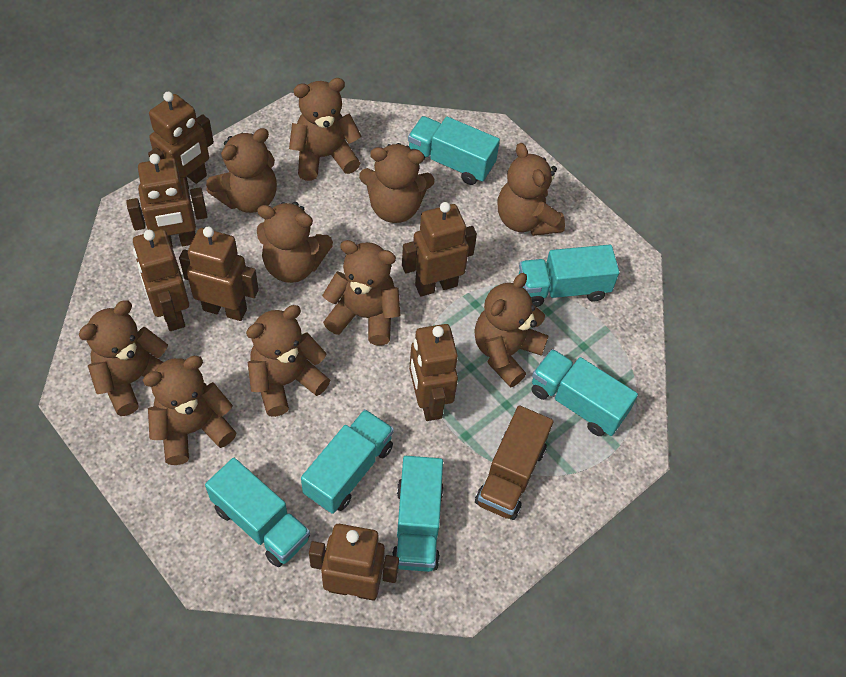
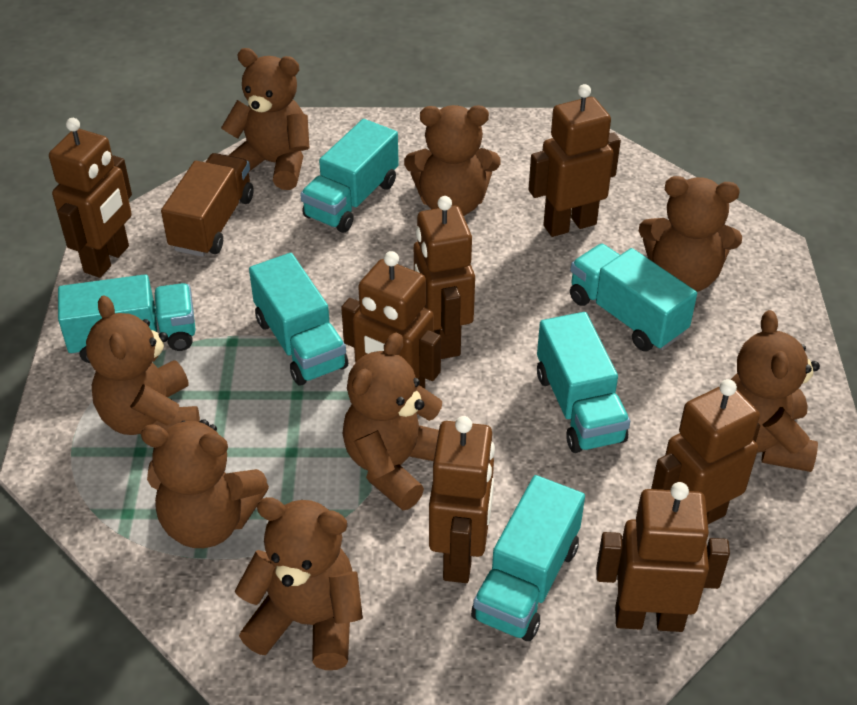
brown teddy bear: [79,300,168,416] [143,356,236,465] [206,128,277,213] [246,305,330,417] [257,202,333,283] [289,78,362,181] [322,240,400,346] [359,143,434,223] [474,273,549,388] [497,143,565,236] = 10 -> [86,295,200,435] [140,419,269,548] [221,48,309,190] [235,497,363,670] [343,333,442,510] [404,105,500,216] [639,176,742,292] [730,310,820,472] = 8

